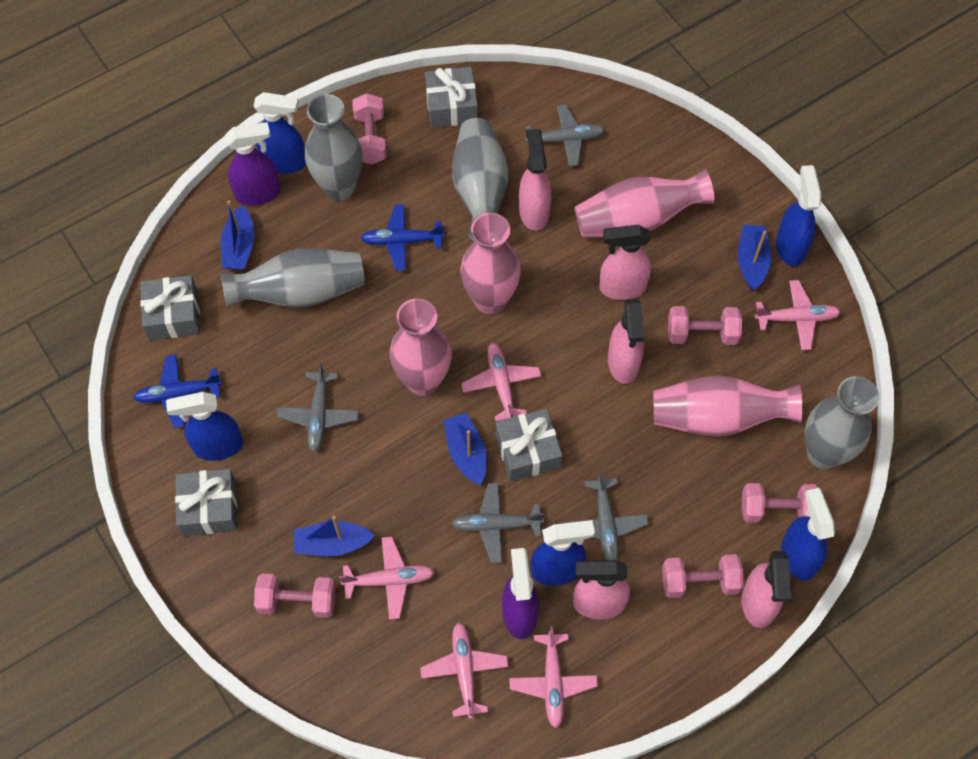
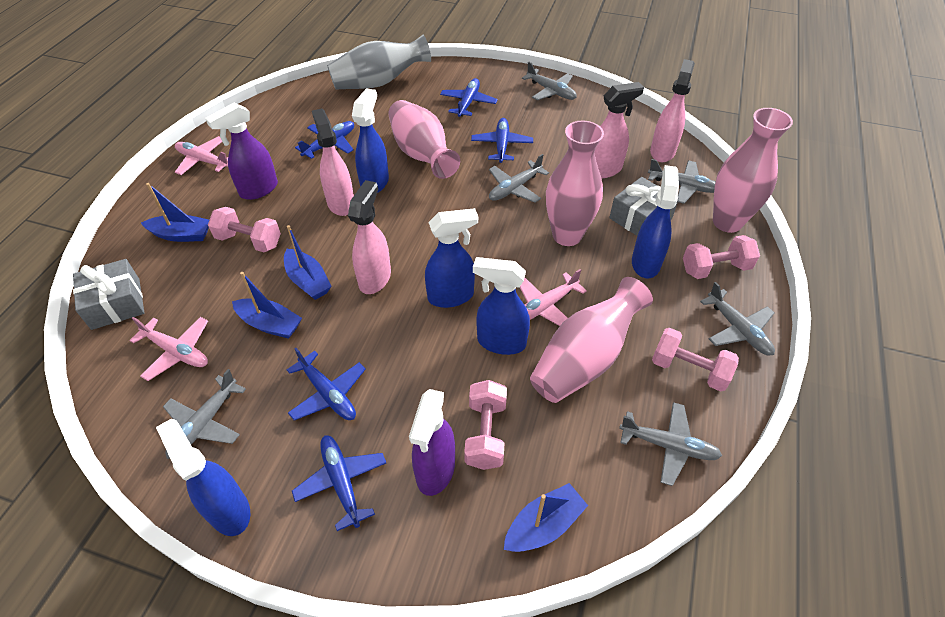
blue plane: [133,354,222,428] [361,204,445,271] = 2 -> [287,348,366,420] [292,435,386,531] [295,121,354,159] [440,78,498,117] [471,118,533,163] = 5
grey gift: [140,275,200,340] [175,469,238,536] [425,67,478,128] [496,409,563,481] = 4 -> [73,259,144,330] [609,177,679,236] = 2
grey plane: [277,363,359,452] [451,483,544,563] [525,104,605,167] [565,470,649,561] = 4 -> [163,369,246,459] [489,154,549,203] [522,61,577,100] [619,402,722,486] [648,159,715,204] [700,282,775,356] = 6
grey vase: [220,248,364,308] [305,94,363,201] [452,118,508,242] [805,376,879,470] = 4 -> [327,35,431,89] = 1
pink dumbbell: [254,574,335,618] [352,93,387,164] [662,554,744,598] [668,306,742,345] [742,483,819,523] = 5 -> [208,207,281,252] [464,380,507,470] [652,328,739,391] [683,235,760,279] = 4
pink plane: [339,536,434,620] [420,623,509,719] [461,343,541,421] [509,626,598,728] [755,280,841,350] = 5 -> [129,317,208,381] [175,136,228,175] [520,269,587,326] = 3
pink spray bottle: [519,129,551,231] [573,560,630,620] [599,225,651,300] [608,299,644,384] [741,551,791,628] = 5 -> [312,109,354,216] [348,180,391,294] [595,82,644,178] [650,59,695,162] = 4

